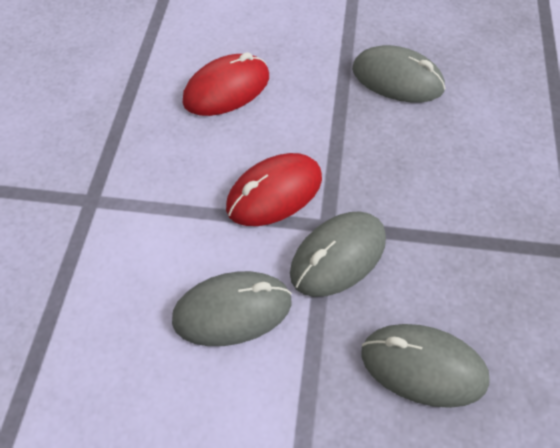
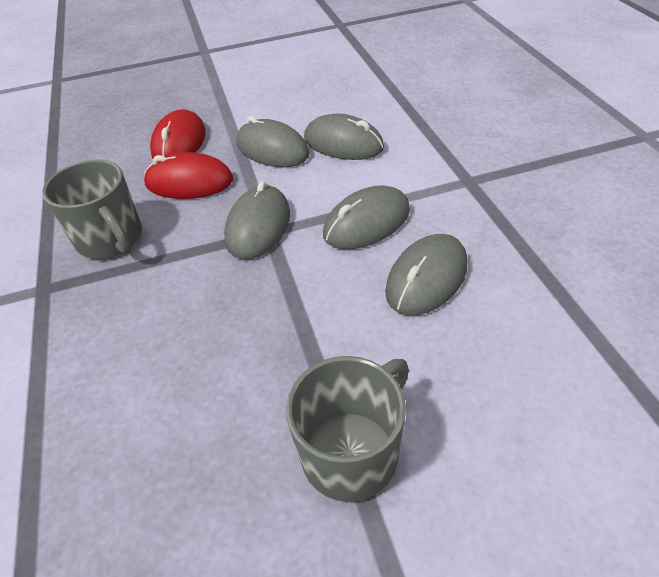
grey mouse: [172,271,292,346] [290,211,386,297] [352,45,446,103] [361,324,490,408] = 4 -> [224,181,290,260] [236,116,309,167] [304,114,384,160] [323,185,410,249] [385,234,467,315] = 5
grey mug: none = 0 -> [42,160,142,259] [286,356,409,502] = 2

